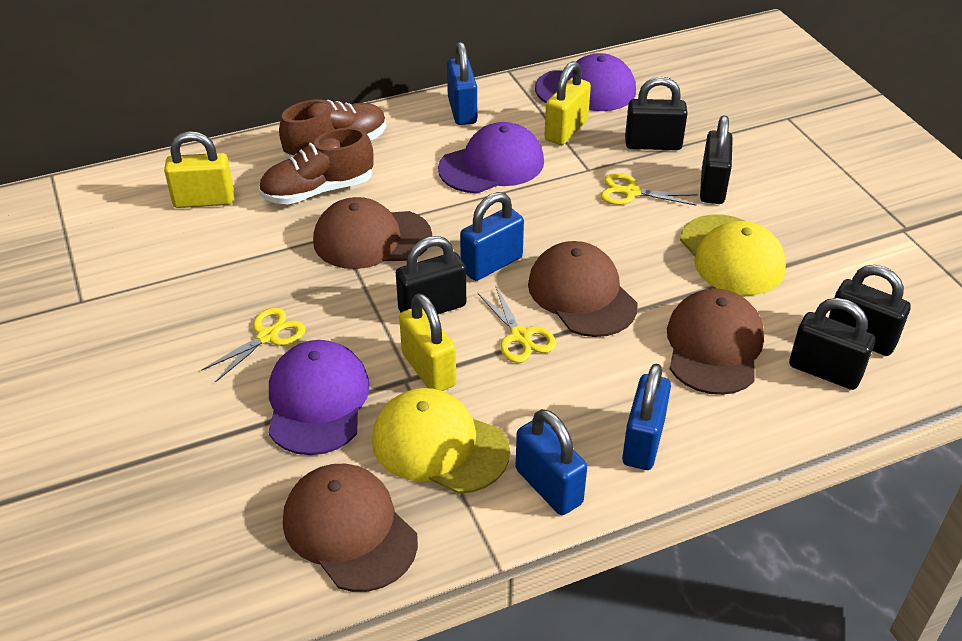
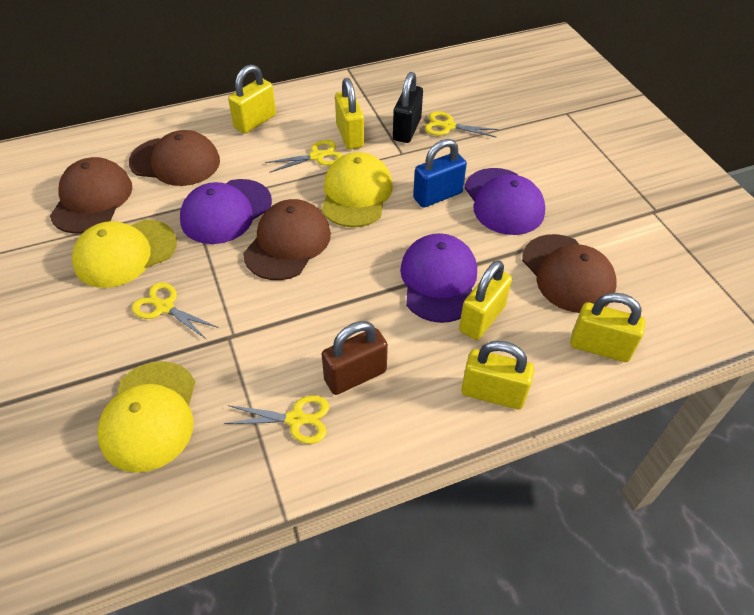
black padlock: [396,236,466,314] [625,77,688,150] [700,115,733,204] [789,298,875,390] [828,265,911,356] = 5 -> [393,72,423,143] = 1
blue padlock: [447,42,477,125] [460,192,524,281] [515,409,587,515] [622,364,671,470] = 4 -> [413,139,467,208] = 1
brown padlock: none = 0 -> [322,321,388,395] = 1
brown shoe: [259,127,373,205] [279,99,386,158] = 2 -> none = 0
yellow cap: [372,388,510,494] [680,214,786,295] = 2 -> [72,220,177,288] [97,361,195,473] [321,152,393,227] = 3
yellow padlock: [164,131,234,208] [399,293,456,391] [544,61,591,145] = 3 -> [228,65,276,134] [335,78,364,149] [459,260,512,340] [461,341,534,409] [570,293,645,362] = 5
yellow scissors: [201,308,306,382] [477,285,556,363] [600,173,698,205] = 3 -> [132,282,219,340] [224,395,329,444] [265,140,342,173] [425,111,499,138] = 4

